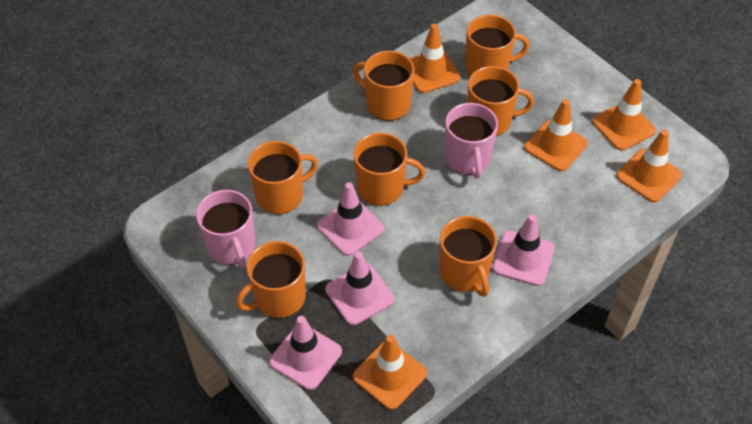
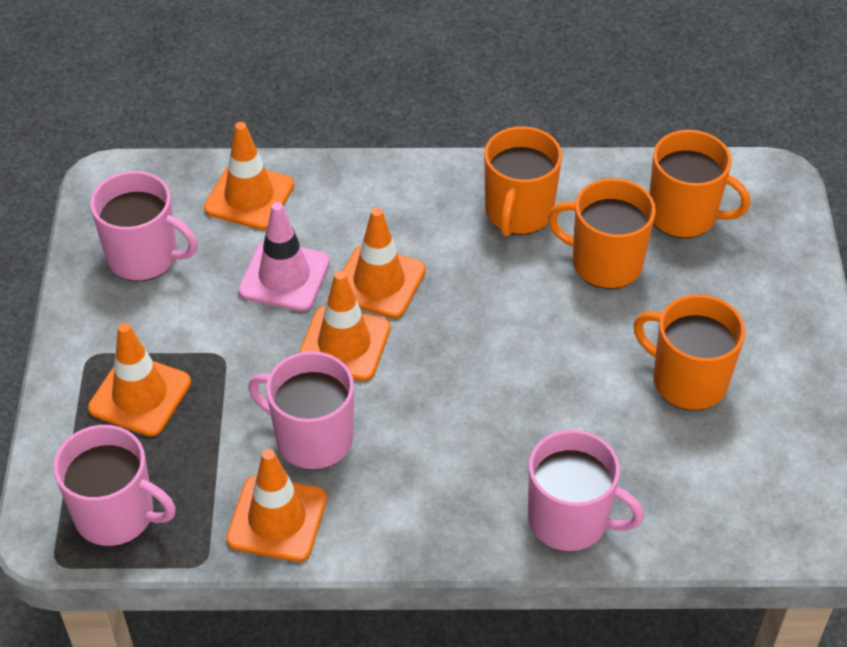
orange mug: [236,241,306,318] [248,141,318,214] [353,51,414,121] [354,133,425,206] [439,216,497,297] [465,15,529,76] [467,66,534,136] = 7 -> [484,126,562,237] [548,178,656,289] [633,294,745,411] [649,130,750,238] = 4
pink mug: [196,190,255,268] [445,103,498,178] = 2 -> [53,425,176,546] [90,171,198,281] [248,351,354,470] [528,430,644,551] = 4
pink traffic cone: [269,316,342,390] [317,182,384,256] [325,251,394,325] [492,214,554,286] = 4 -> [238,202,330,311] = 1

